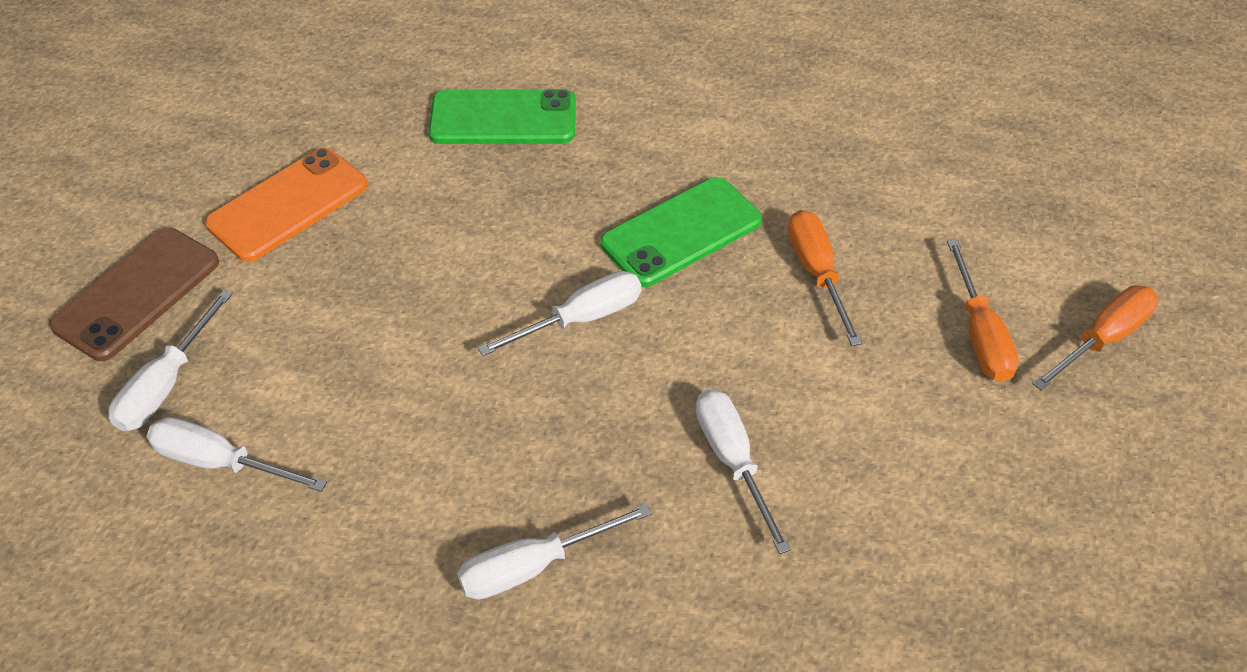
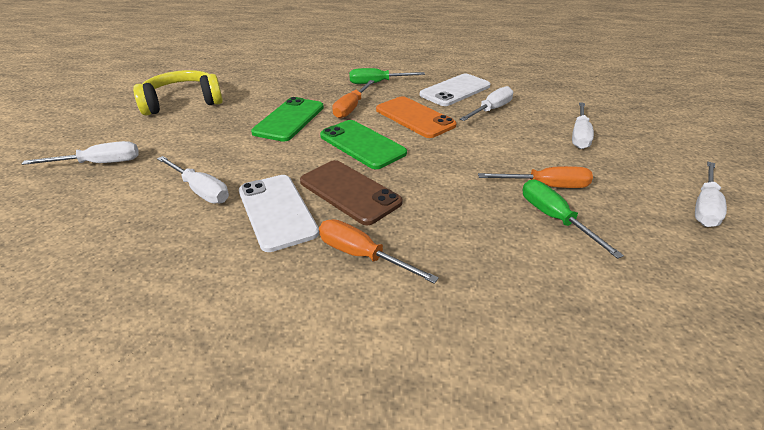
green screwdriver: none = 0 -> [349,68,425,84] [523,180,624,259] = 2
white phone: none = 0 -> [239,175,319,252] [420,74,491,106] = 2
yellow headphones: none = 0 -> [133,70,223,116] = 1

